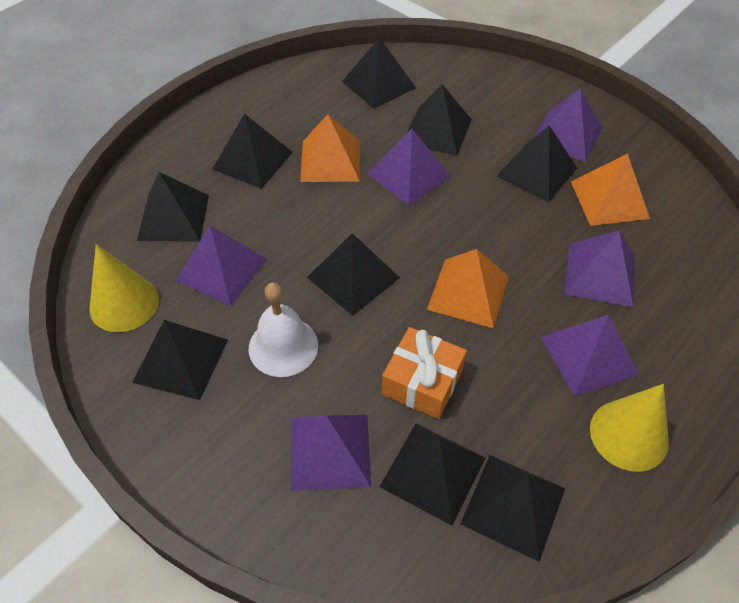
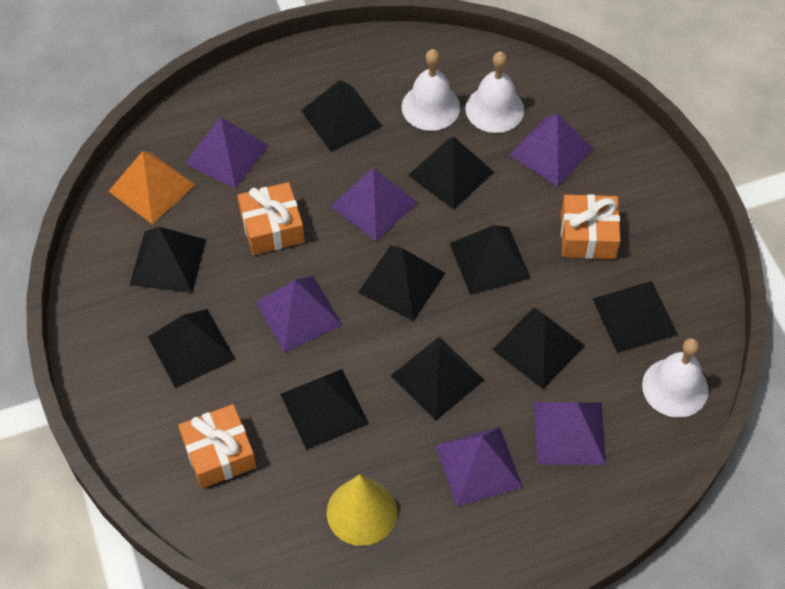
black pyramid: [132,320,228,400] [137,172,209,241] [212,114,292,189] [307,233,400,316] [342,37,416,109] [380,423,485,526] [406,84,472,156] [460,455,565,562] [497,126,577,202] = 9 -> [130,227,206,293] [148,309,235,388] [280,369,369,450] [301,80,383,152] [358,246,445,321] [391,337,484,420] [408,136,494,209] [450,225,531,295] [492,308,585,389] [593,281,678,353] = 10
orange gift: [382,327,467,419] = 1 -> [178,404,256,489] [237,182,305,255] [561,194,620,259] = 3
orange pyramid: [300,114,360,182] [427,249,509,328] [571,154,650,226] = 3 -> [108,151,196,224] = 1
white bell: [249,282,318,377] = 1 -> [402,49,460,131] [465,51,524,133] [642,338,709,418] = 3
yellow cone: [89,244,159,332] [590,384,669,472] = 2 -> [327,474,397,546] = 1

